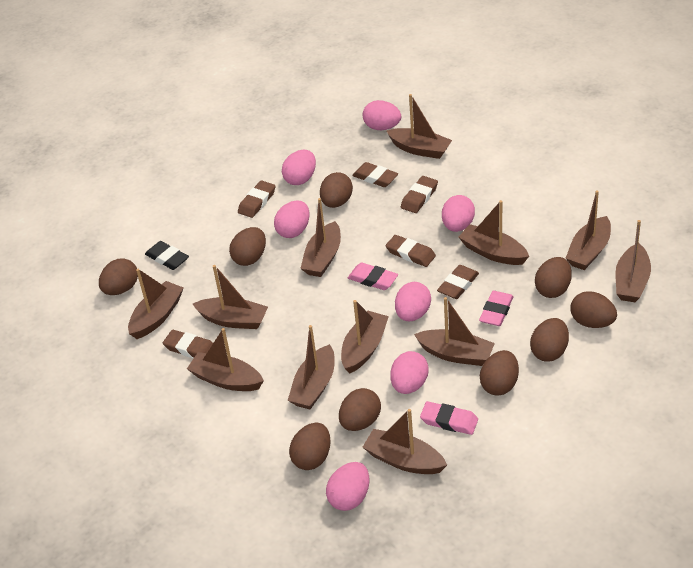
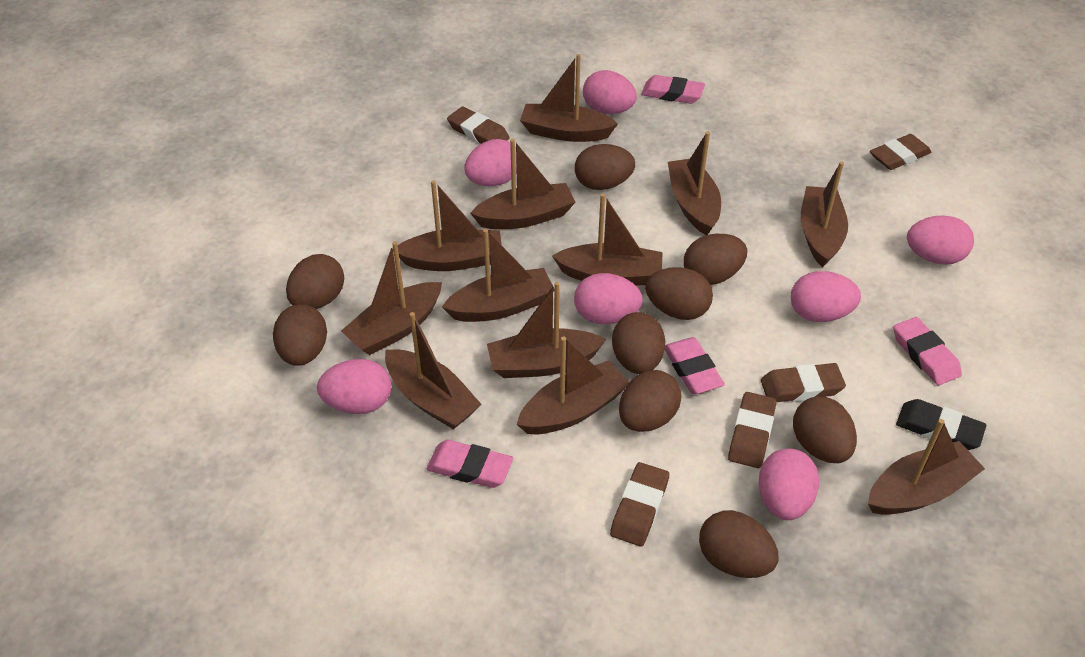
brown eraser: [163,330,213,358] [238,180,275,218] [352,162,398,187] [385,235,436,267] [401,176,438,213] [437,265,479,299] = 6 -> [447,107,509,144] [610,462,669,546] [728,392,776,468] [761,363,846,402] [870,134,932,170] = 5
pink eraser: [348,263,398,290] [420,401,478,435] [479,291,514,326] = 3 -> [427,440,513,488] [641,75,705,104] [665,337,725,394] [894,317,962,386] = 4

